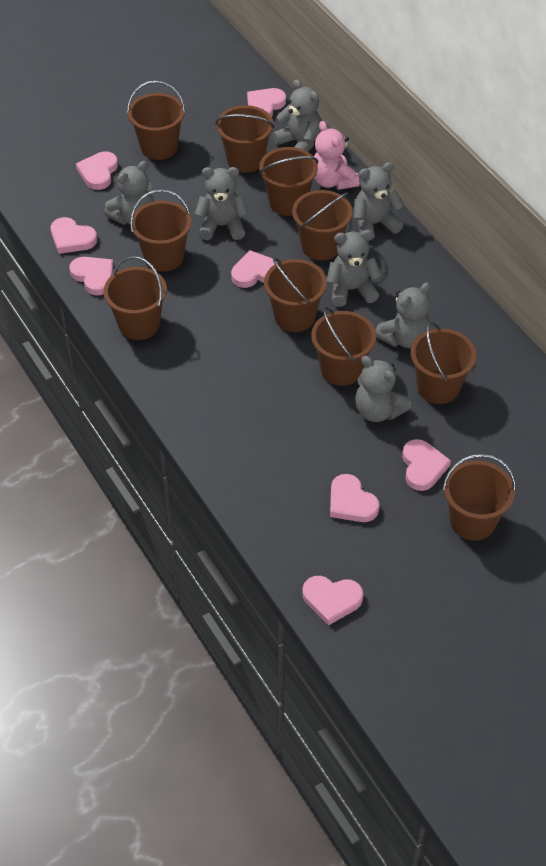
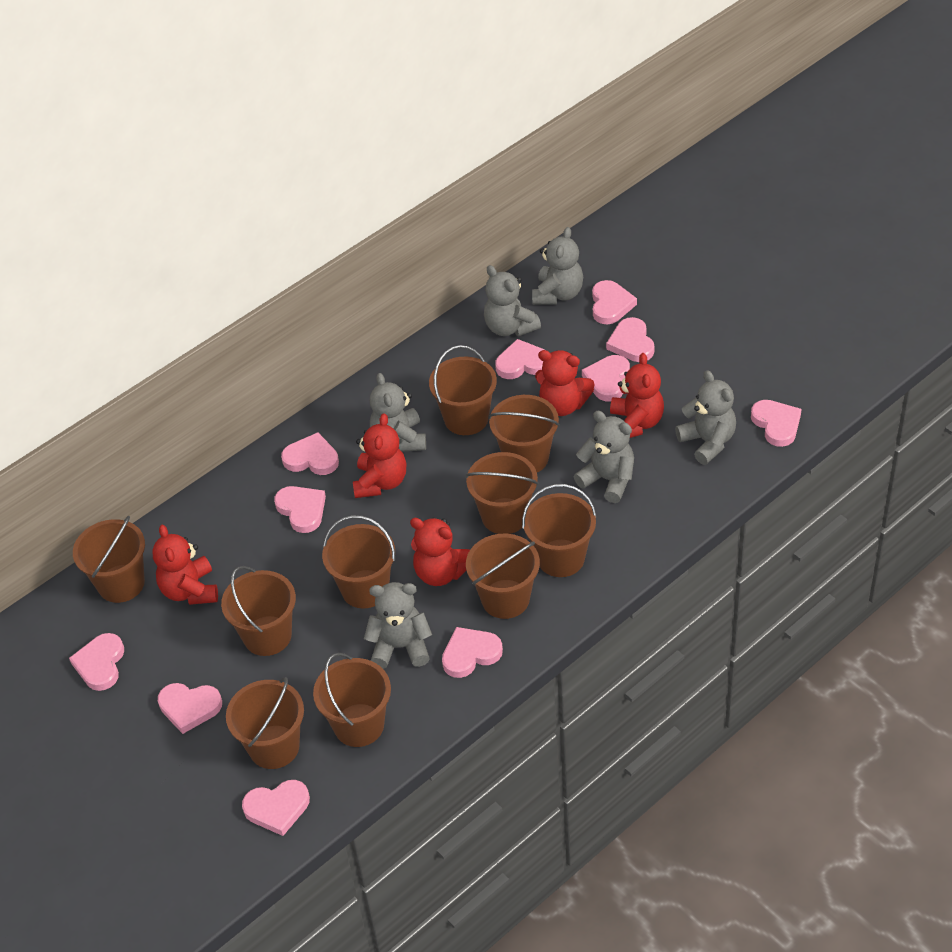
grey teddy bear: [104,161,154,225] [195,167,249,240] [272,79,321,152] [327,230,382,307] [354,162,404,241] [355,356,412,422] [375,283,431,348] = 7 -> [364,582,432,669] [370,373,426,452] [484,265,541,336] [532,227,583,305] [574,411,634,503] [675,370,736,465] = 6
pink heart: [51,217,97,254] [69,257,114,296] [76,151,118,190] [231,250,278,288] [247,88,286,117] [302,576,363,626] [330,474,380,522] [402,439,451,491] = 8 -> [69,633,124,691] [158,683,222,734] [242,780,310,836] [274,486,326,533] [281,432,339,475] [442,627,503,678] [495,339,545,379] [582,355,630,402] [592,280,637,325] [606,317,654,362] [751,400,802,447] = 11
pink teddy bear: [314,121,360,190] = 1 -> none = 0
red teddy bear: none = 0 -> [152,525,218,605] [353,413,406,498] [410,518,470,586] [535,350,595,416] [610,353,664,438] = 5

